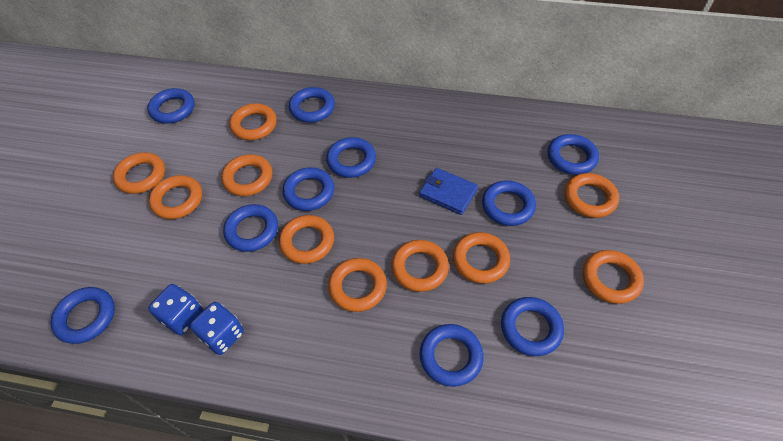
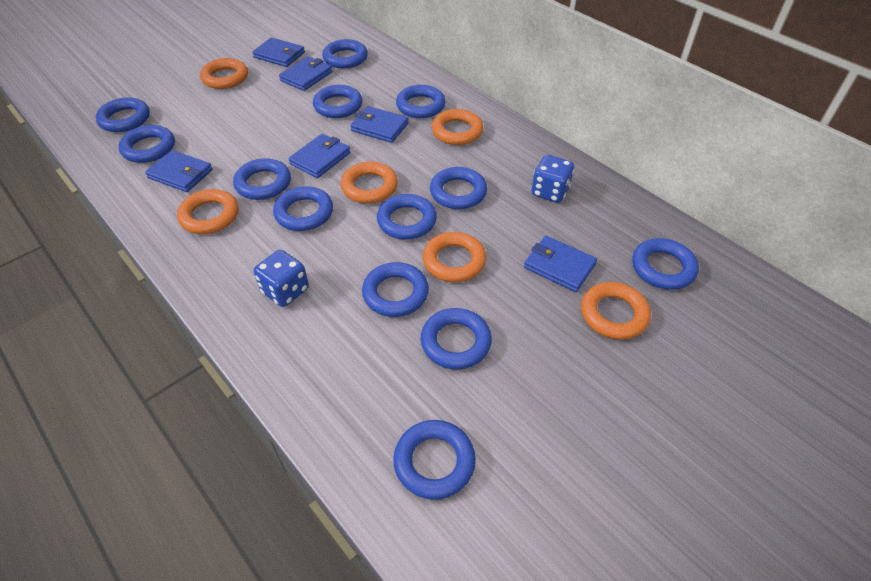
blue ring: [51,287,115,344] [147,88,194,124] [223,204,278,252] [282,167,334,211] [289,87,335,123] [326,137,376,178] [419,324,484,387] [482,180,536,226] [501,297,564,356] [548,134,599,175] = 10 -> [96,97,150,132] [119,125,175,163] [233,158,291,200] [273,186,333,231] [313,85,362,118] [322,39,368,69] [362,262,429,317] [377,194,437,240] [393,420,476,500] [396,85,446,118] [421,308,492,369] [430,167,487,209] [632,238,699,290] = 13
blue wallet: [419,168,478,215] = 1 -> [145,150,213,192] [252,38,305,67] [279,57,333,91] [288,134,350,178] [350,106,409,143] [524,236,597,292] = 6
orange ring: [113,152,165,194] [149,175,202,219] [221,154,272,196] [229,103,277,140] [279,215,334,264] [328,258,387,312] [391,240,449,292] [453,232,510,284] [564,173,619,218] [583,250,644,304] = 10 -> [177,189,238,234] [200,58,248,89] [341,162,398,203] [423,232,486,282] [432,109,483,145] [581,282,651,340] = 6

